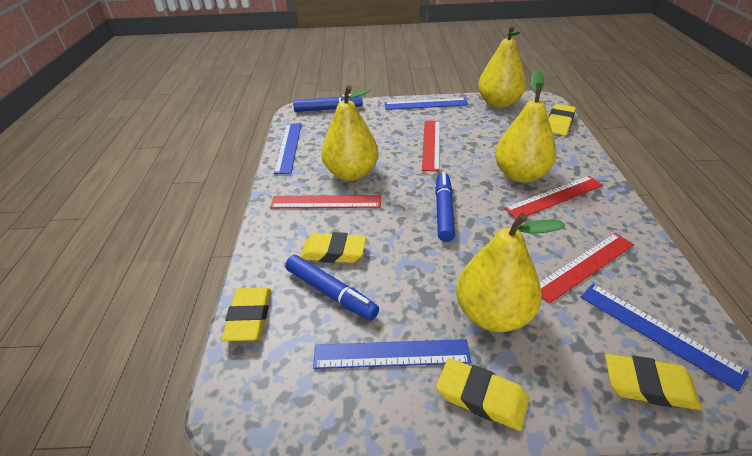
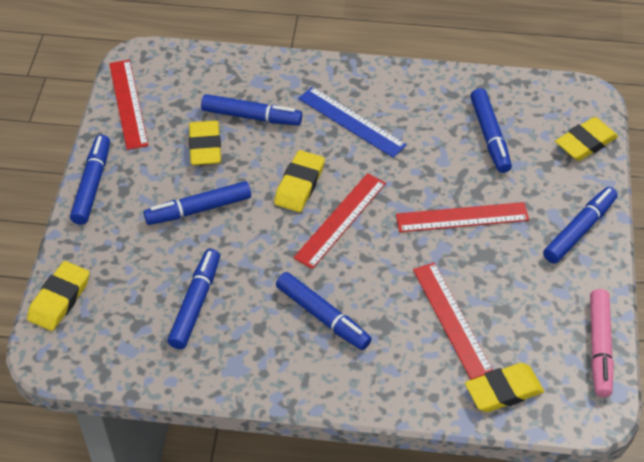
blue marker: [285,255,379,321] [293,94,363,112] [435,172,455,242] = 3 -> [70,135,110,225] [144,181,251,225] [167,249,220,349] [201,94,302,126] [276,272,372,350] [470,88,512,173] [543,187,618,264] = 7
blue ruler: [274,123,301,174] [313,339,471,369] [385,98,468,110] [581,284,749,391] = 4 -> [298,87,407,158] = 1
pink marker: none = 0 -> [590,289,614,397] = 1
yellow pear: [321,85,379,181] [456,213,565,332] [478,25,526,108] [495,70,557,183] = 4 -> none = 0

